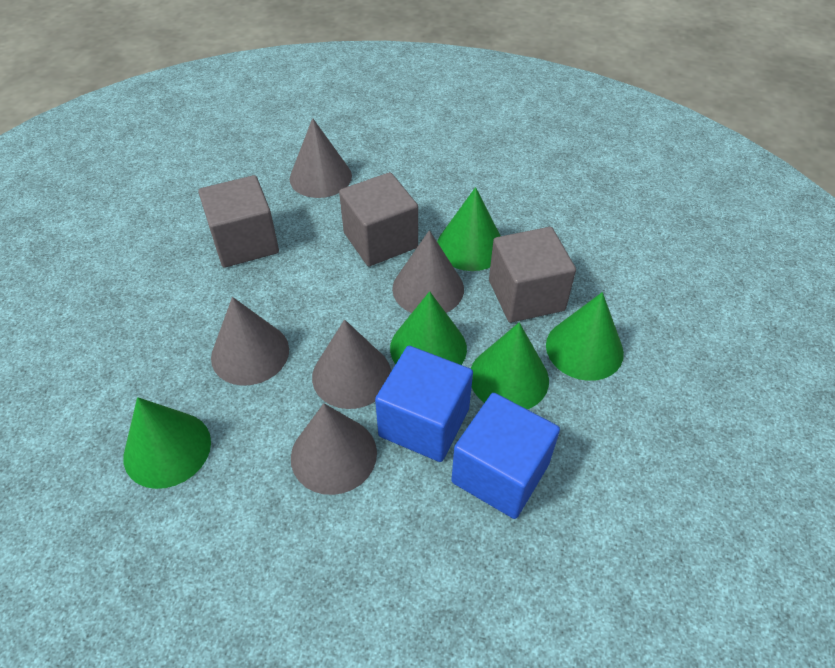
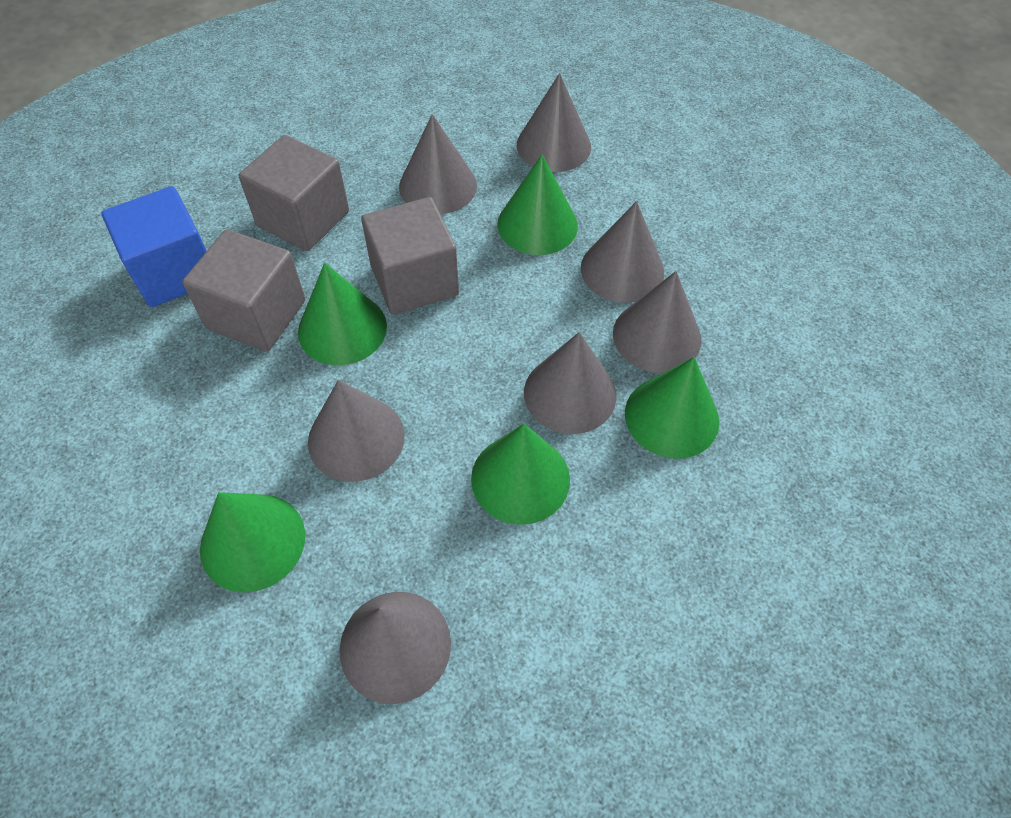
blue cube: [375,346,473,462] [451,393,560,519] = 2 -> [101,186,207,307] = 1
grey cone: [211,297,289,386] [290,118,352,198] [291,403,377,495] [312,320,391,409] [392,230,464,313] = 5 -> [308,380,405,482] [340,592,451,704] [399,114,477,214] [517,73,591,172] [524,332,616,434] [581,201,664,303] [613,271,701,373] = 7

